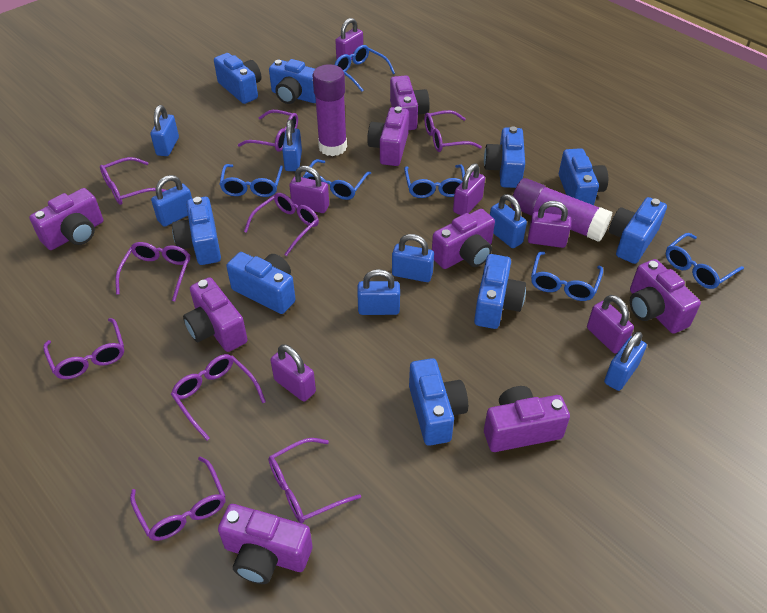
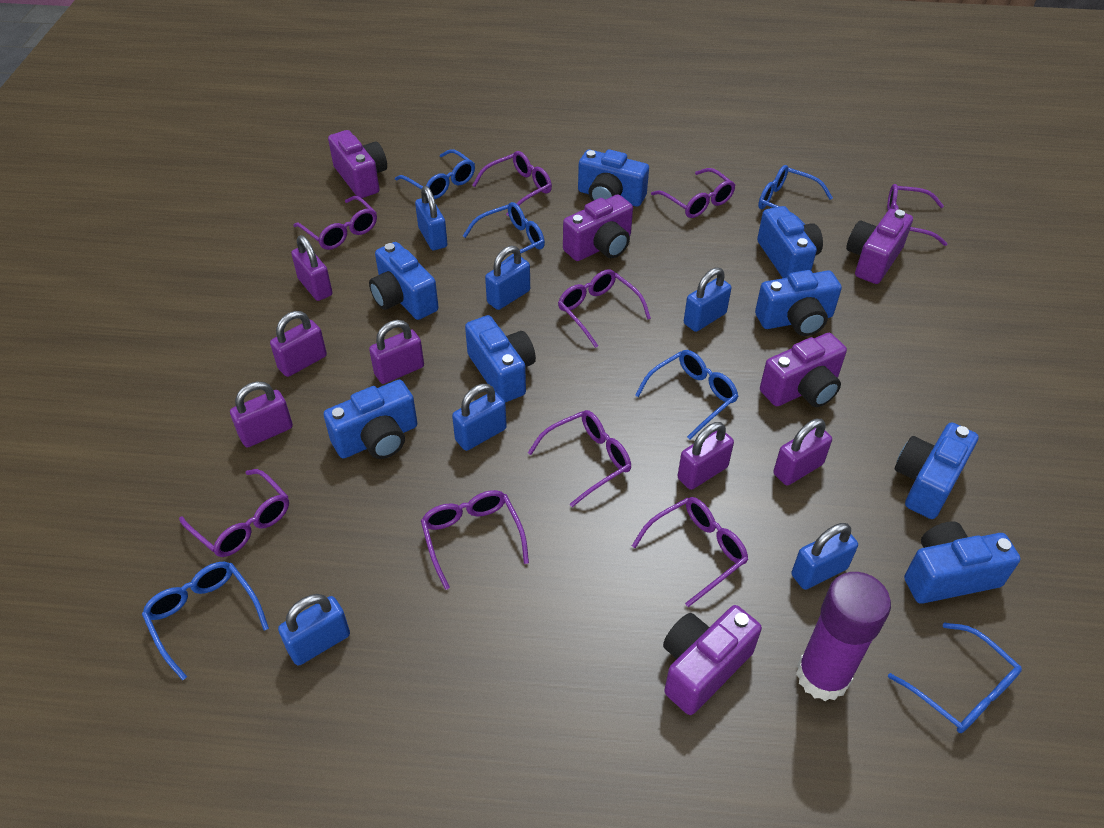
blue camera: [172,197,221,265] [214,53,261,104] [226,252,296,314] [269,59,316,104] [409,358,468,446] [474,254,526,329] [484,126,525,188] [559,148,608,205] [609,197,667,264] = 9 -> [324,380,417,459] [369,242,438,320] [465,315,536,403] [578,149,649,207] [755,270,842,336] [757,206,823,278] [895,422,979,519] [904,521,1021,604] = 8
blue padlock: [150,105,179,156] [151,175,192,227] [282,119,302,171] [357,269,400,315] [392,234,434,282] [490,194,527,248] [604,332,647,391] = 7 -> [278,594,350,666] [415,186,447,250] [452,384,507,451] [485,246,530,310] [684,267,731,332] [791,523,858,590] = 6
purple camera: [29,188,103,250] [183,277,248,352] [218,504,313,584] [367,107,409,166] [390,76,430,130] [432,209,495,269] [484,386,570,452] [630,259,701,334] = 8 -> [328,130,387,198] [563,194,633,261] [663,605,762,715] [760,333,847,407] [846,209,913,284] = 5
purple glue stick: [313,64,347,156] [511,178,613,242] = 2 -> [796,572,891,701] = 1

